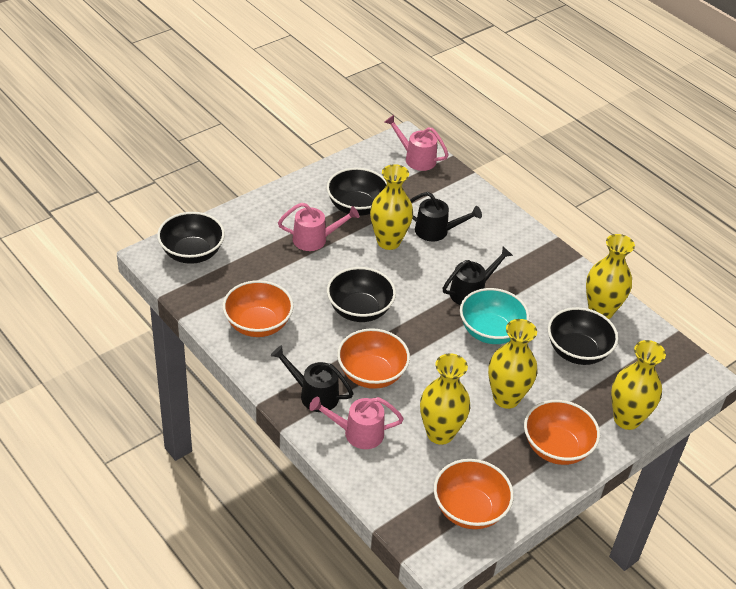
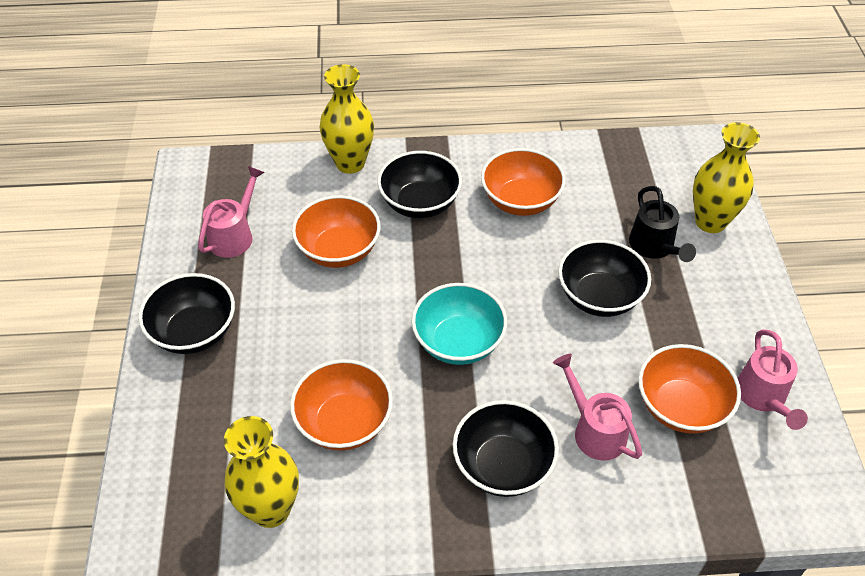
black watering can: [271,346,353,412] [410,192,482,241] [443,247,513,305] = 3 -> [629,186,696,262] = 1
yellow vase: [370,164,413,250] [420,353,470,445] [488,319,538,409] [586,234,635,319] [611,340,666,430] = 5 -> [224,416,299,528] [320,64,374,174] [693,122,760,233] = 3

